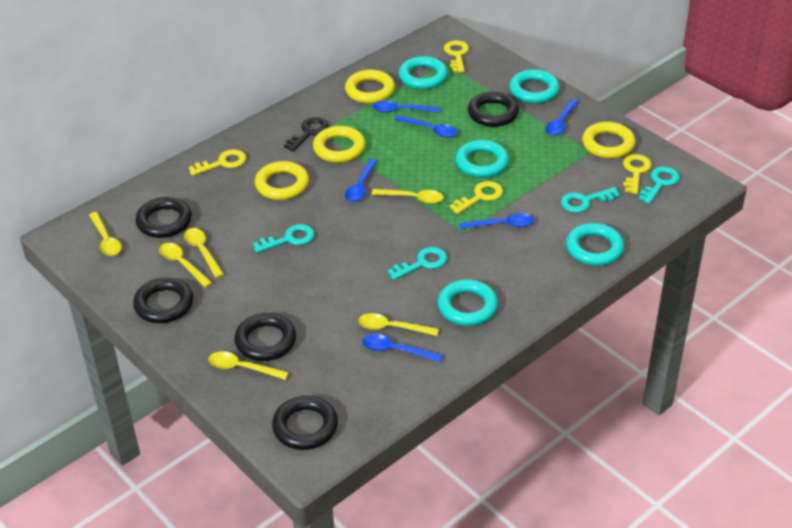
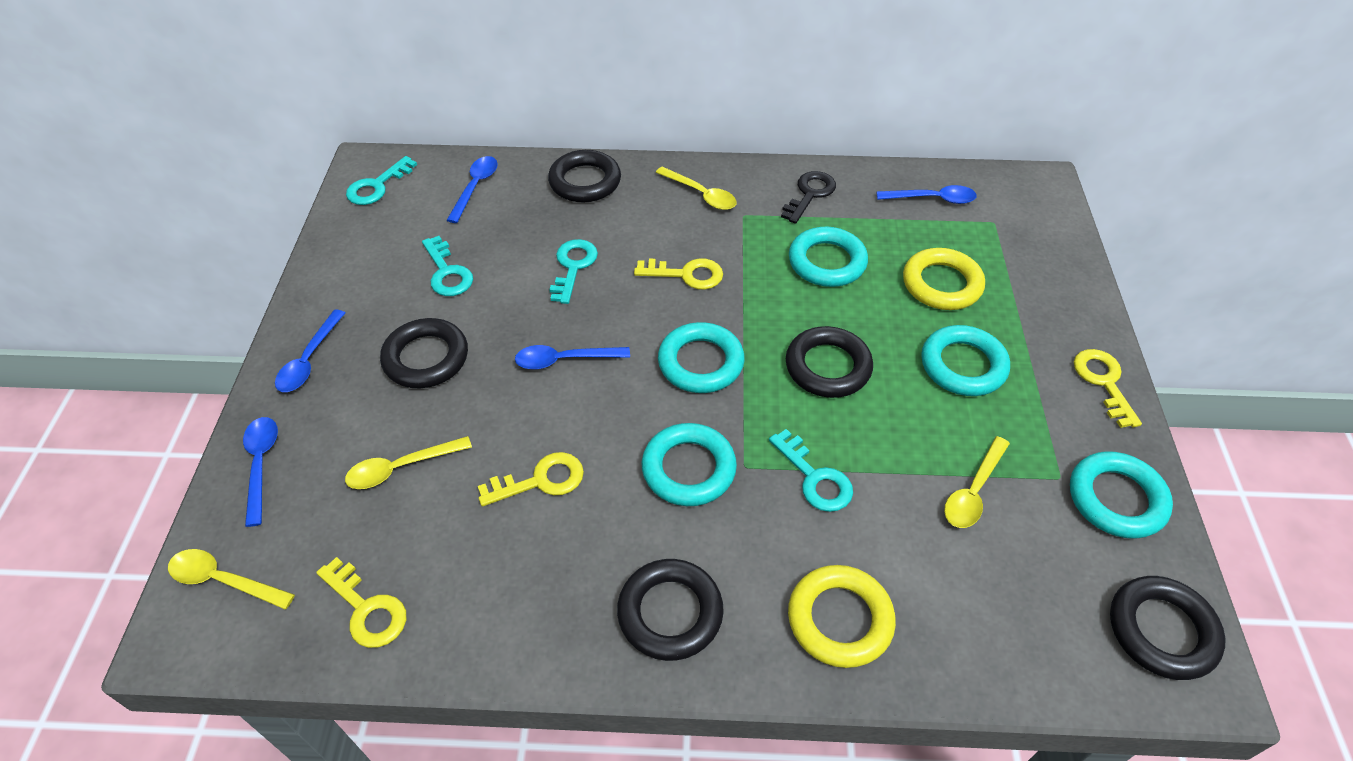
blue spoon: [345,159,377,202] [362,334,443,362] [373,101,440,113] [395,115,458,138] [459,213,534,229] [545,99,579,136] = 6 -> [243,417,278,527] [275,310,345,392] [447,156,498,223] [515,345,630,369] [877,185,977,204] = 5
yellow ring: [255,161,309,200] [313,126,366,163] [345,70,395,104] [582,122,635,159] = 4 -> [788,565,896,668] [903,248,985,310] = 2
yellow spoon: [89,212,121,256] [159,243,212,288] [184,228,224,278] [208,351,289,380] [358,313,439,336] [371,189,444,204] = 6 -> [168,549,295,610] [345,436,472,489] [656,167,737,210] [944,436,1010,528] = 4

